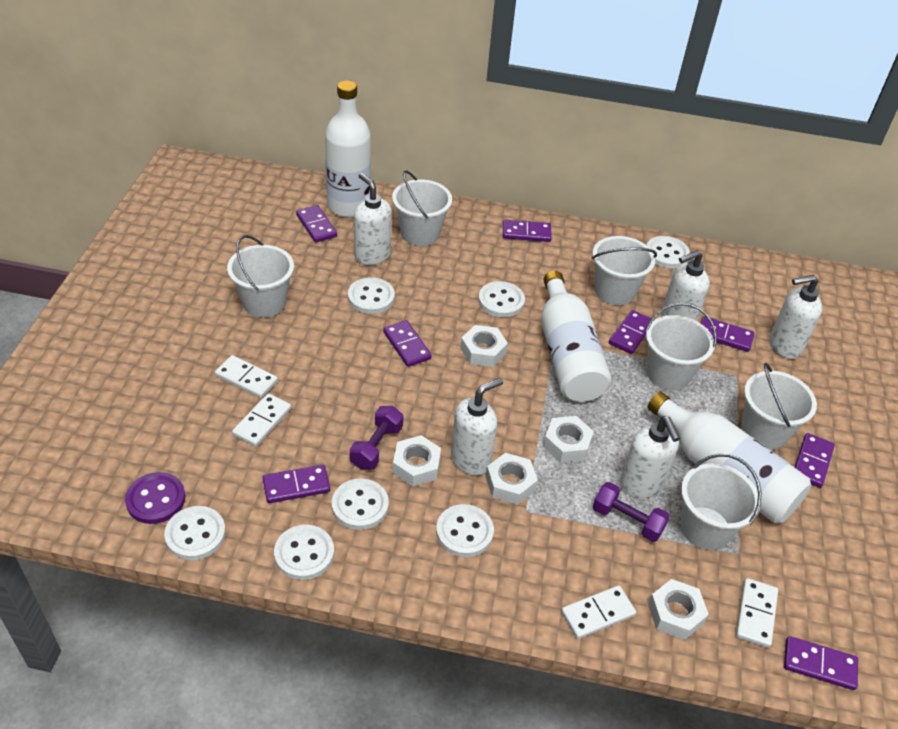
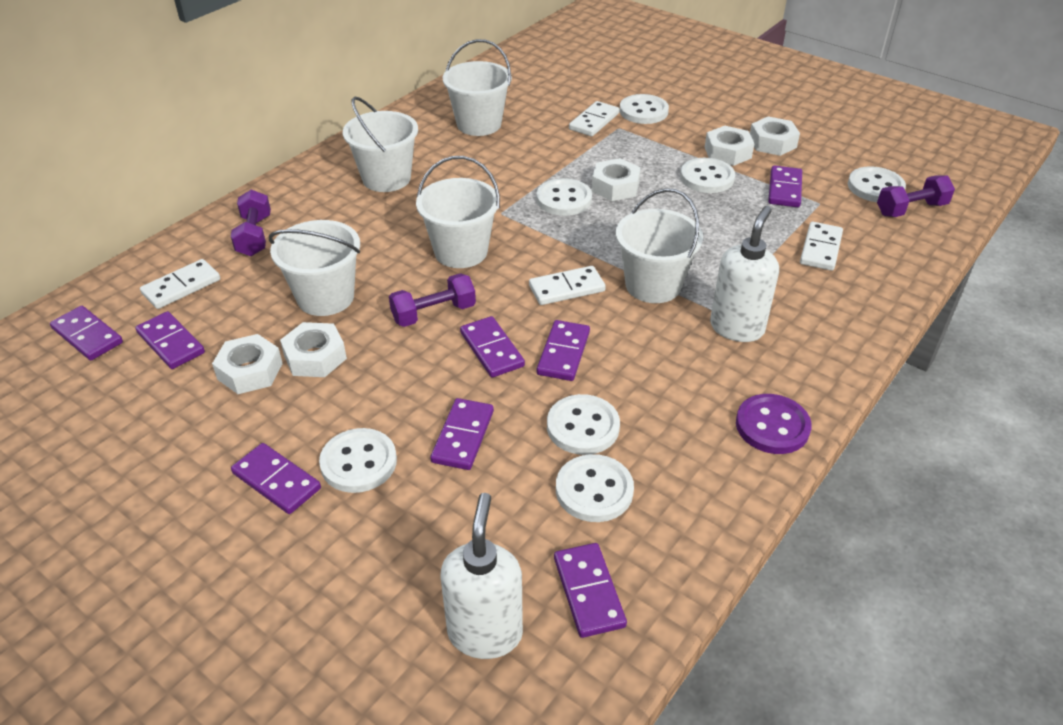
purple dumbbell: [350,406,403,470] [593,482,670,542] = 2 -> [231,190,271,256] [389,273,476,327] [877,175,955,217] = 3
white bottle: [325,80,371,217] [541,271,612,402] [648,392,811,524] = 3 -> none = 0
white bucket: [227,235,294,317] [392,170,452,246] [592,236,657,305] [645,303,717,391] [680,454,762,550] [741,363,817,450] = 6 -> [269,220,360,316] [343,97,418,192] [416,156,500,268] [443,39,512,136] [616,188,703,303] = 5
white soap dispenser: [354,173,392,265] [451,378,503,475] [620,416,680,498] [661,250,710,321] [770,275,822,359] = 5 -> [440,493,523,659] [710,206,779,342] = 2

